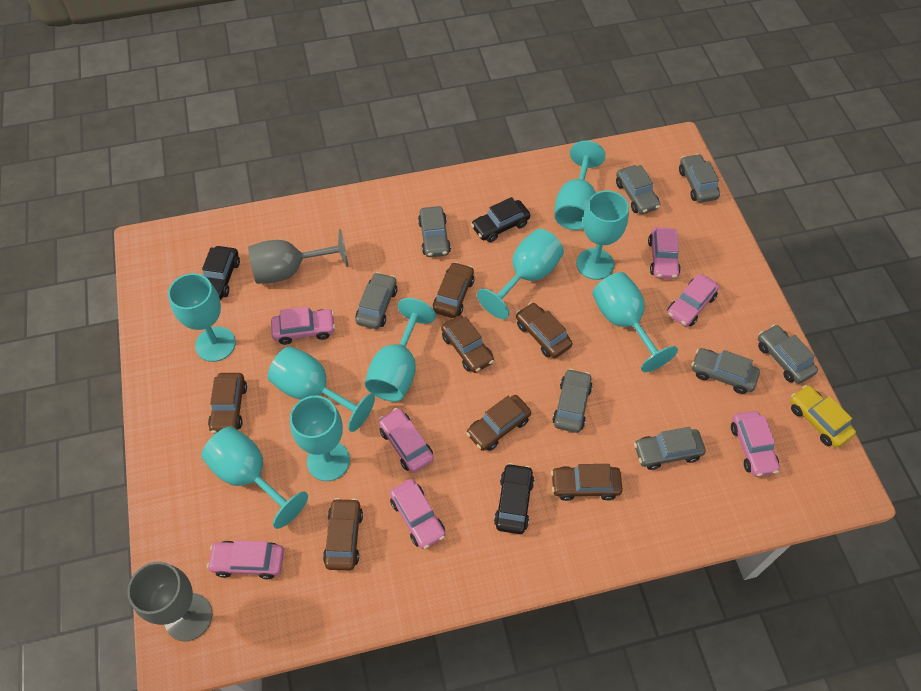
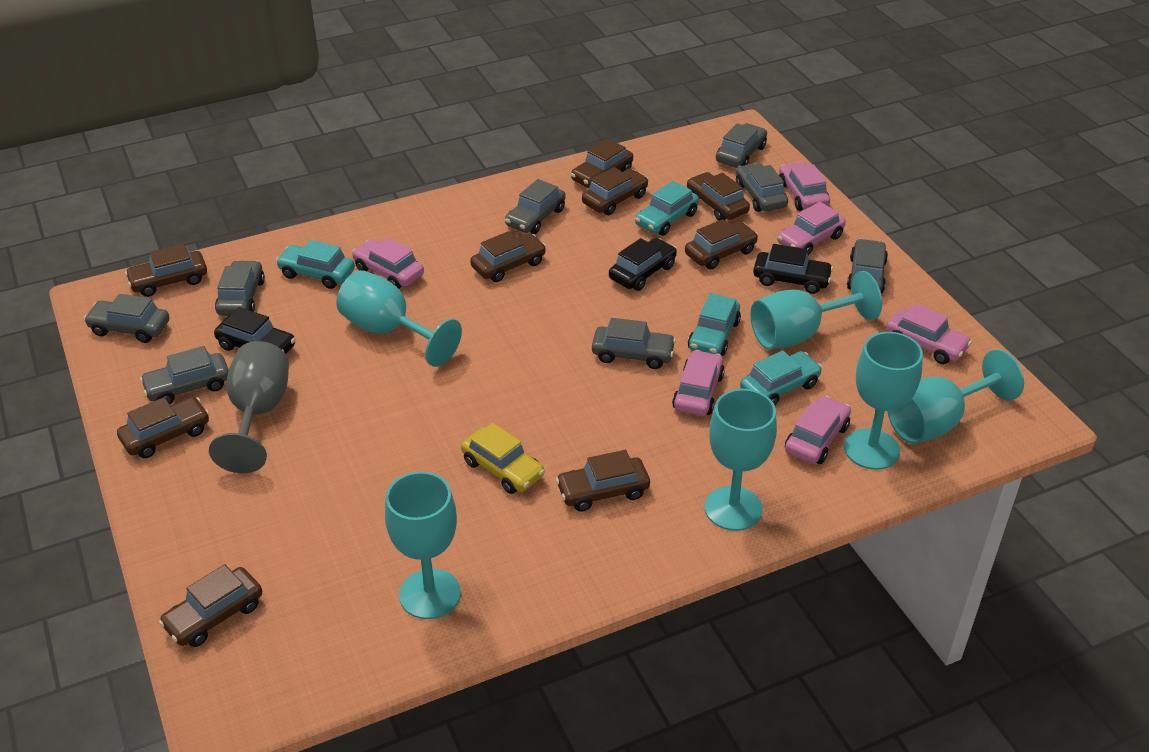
brown car: [208,373,247,434] [323,498,363,570] [433,262,474,318] [441,315,494,373] [466,395,531,451] [516,302,573,358] [551,464,623,501] = 7 -> [117,397,210,458] [125,243,207,297] [159,564,262,647] [470,231,546,282] [555,450,650,512] [571,139,633,188] [582,167,649,215] [685,219,758,269] [687,172,750,221] = 9
grey goblet: [127,562,212,641] [248,229,348,284] = 2 -> [209,341,289,473] = 1
pink car: [207,540,284,579] [271,307,335,345] [378,408,434,473] [389,479,445,549] [648,227,681,279] [667,274,719,327] [731,411,780,476] = 7 -> [352,238,424,289] [672,350,725,416] [777,202,846,255] [779,162,830,211] [785,396,851,464] [886,303,972,364] = 6
turquoise car: none = 0 -> [276,240,355,289] [635,181,699,236] [688,293,741,356] [740,350,822,405] = 4
turquoise goblet: [168,273,236,362] [201,426,308,529] [268,346,375,432] [290,396,350,481] [365,298,436,402] [477,229,564,319] [554,141,606,230] [576,190,629,280] [592,272,678,372] = 9 -> [336,270,462,367] [385,471,461,619] [705,389,777,531] [750,271,882,349] [844,332,923,470] [887,349,1024,444] = 6

